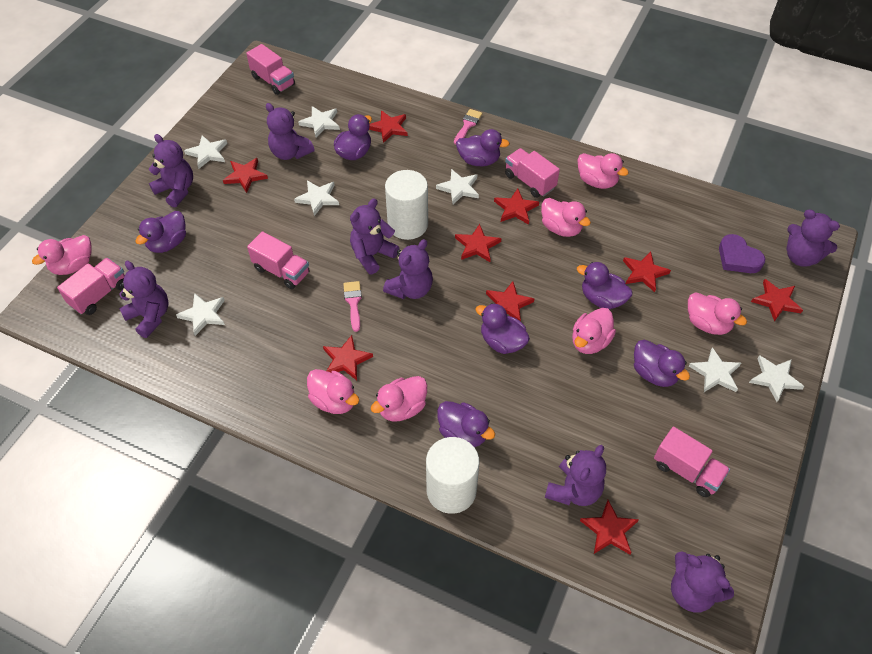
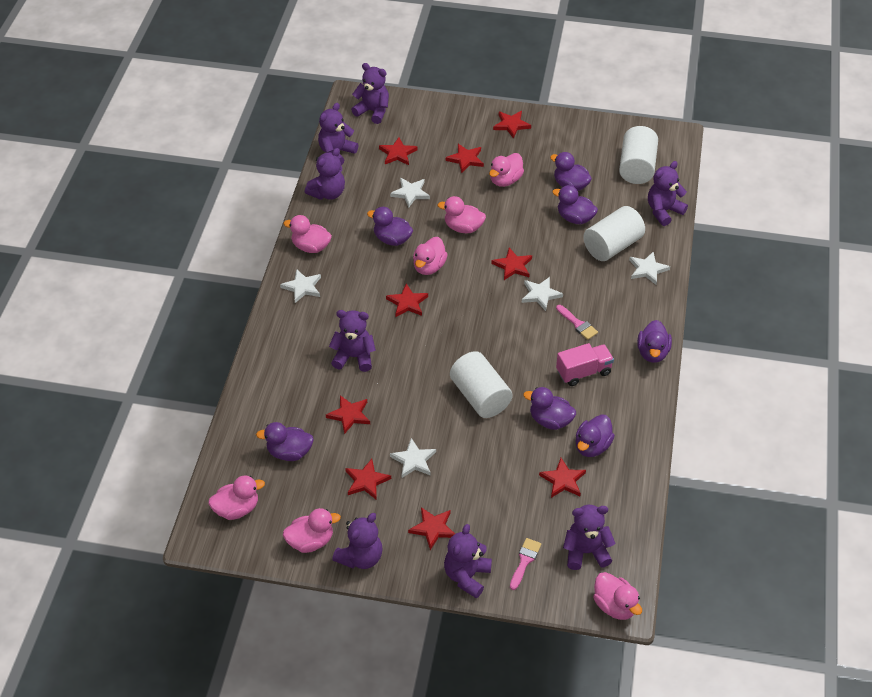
pink truck: [57,258,125,315] [246,44,295,95] [247,231,310,289] [505,148,560,198] [654,427,730,498] = 5 -> [556,343,614,386] = 1
purple heart: [719,234,765,273] = 1 -> none = 0
white cylinder: [385,170,428,240] [426,437,479,514] = 2 -> [450,351,513,418] [583,206,645,261] [619,126,658,184] = 3
white star: [176,293,225,336] [184,135,227,169] [294,180,339,216] [298,106,340,138] [436,169,479,204] [689,347,741,392] [749,355,805,402] = 7 -> [280,269,321,303] [390,178,430,208] [390,438,436,478] [522,277,563,311] [629,251,670,285] = 5

